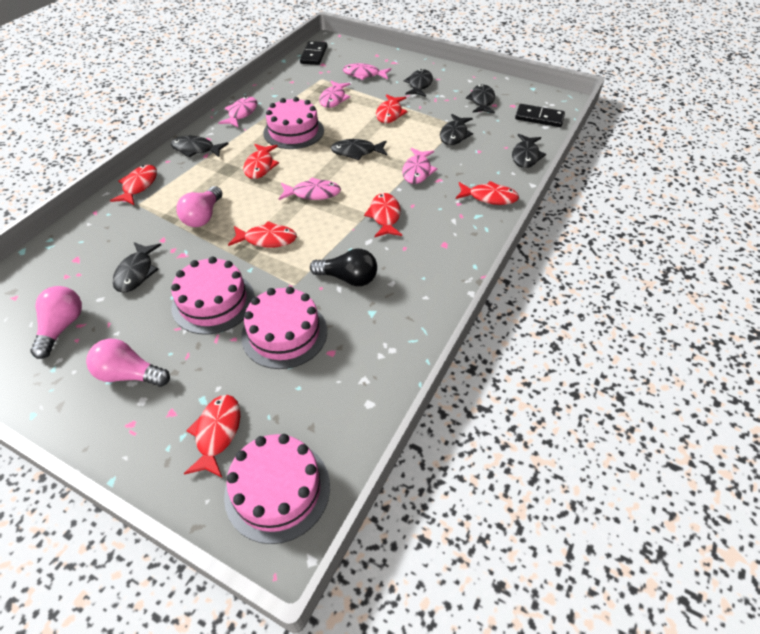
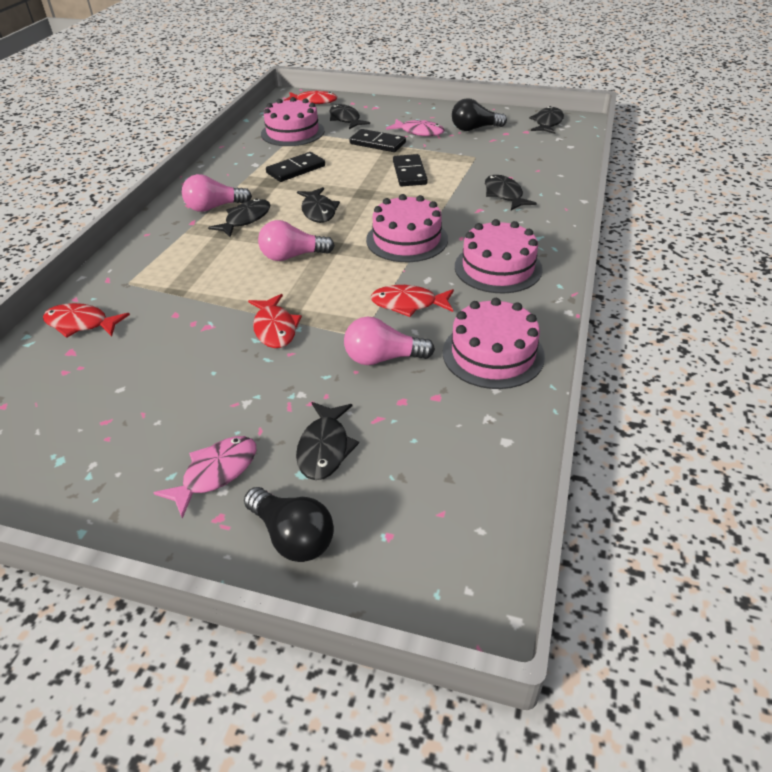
black domino: [300,41,327,65] [515,104,565,127] = 2 -> [266,152,325,182] [349,129,406,152] [393,154,428,186] = 3
black fish: [113,242,161,293] [171,136,228,158] [331,139,387,160] [404,69,433,97] [440,114,473,145] [466,84,495,114] [512,134,546,168] = 7 -> [208,199,271,237] [296,402,359,480] [297,187,340,223] [329,104,370,129] [485,175,537,210] [529,106,564,134] = 6
black light bulb: [310,248,377,286] = 1 -> [244,487,334,562] [452,98,507,131] = 2
pink fish: [218,97,257,128] [279,177,341,200] [319,81,350,108] [343,63,391,80] [402,148,437,184] = 5 -> [153,436,256,519] [386,119,445,136] = 2
red fish: [110,165,157,205] [184,395,240,477] [228,221,297,248] [243,144,279,179] [364,193,402,237] [376,94,408,123] [456,181,519,205] = 7 -> [43,303,130,338] [248,294,302,348] [284,91,337,104] [371,285,454,317] = 4

